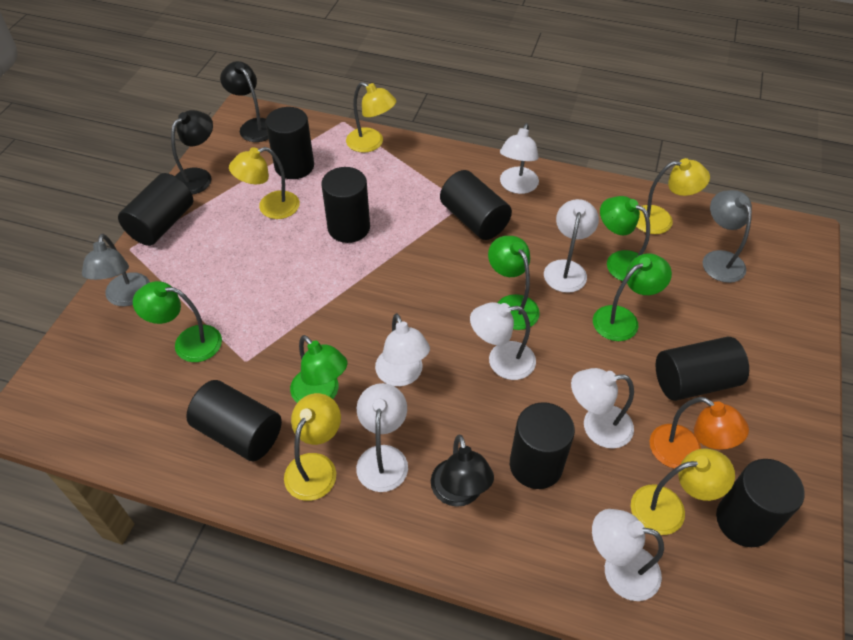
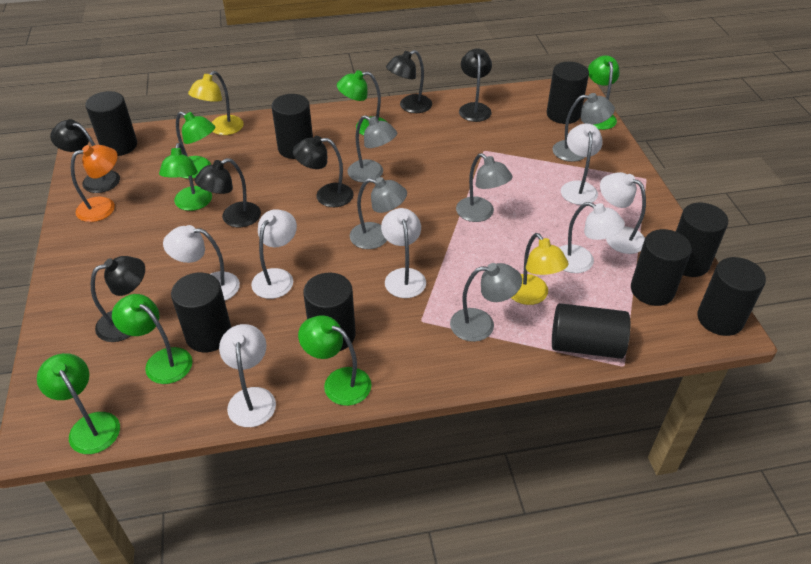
black cylinder: [118,173,193,246] [186,380,282,461] [266,107,314,179] [321,167,370,243] [440,170,512,240] [510,402,575,489] [656,337,749,401] [716,459,805,547] = 8 -> [85,91,137,156] [171,273,231,352] [272,94,313,159] [303,273,356,351] [547,62,589,124] [552,303,630,359] [631,229,692,306] [676,203,728,277] [697,257,766,336] = 9
black lamp: [171,110,213,195] [220,61,268,142] [431,435,494,507] = 3 -> [50,119,120,193] [91,256,145,342] [194,158,261,227] [293,136,354,207] [386,50,432,113] [459,48,492,122] = 6
green lamp: [133,281,222,362] [290,335,348,403] [488,236,540,330] [593,253,672,341] [600,196,650,281] = 5 -> [37,353,120,454] [112,294,192,384] [159,143,212,211] [176,112,215,179] [298,315,371,406] [337,70,387,135] [588,55,620,130] = 7
grey lamp: [82,234,150,306] [703,190,752,283] = 2 -> [347,115,397,182] [350,177,407,249] [450,263,522,342] [456,153,513,222] [552,93,615,162] = 5
yellow lamp: [229,147,300,219] [284,393,341,501] [346,82,396,153] [631,449,735,535] [636,158,710,234] = 5 -> [188,71,244,135] [511,233,569,305] = 2

